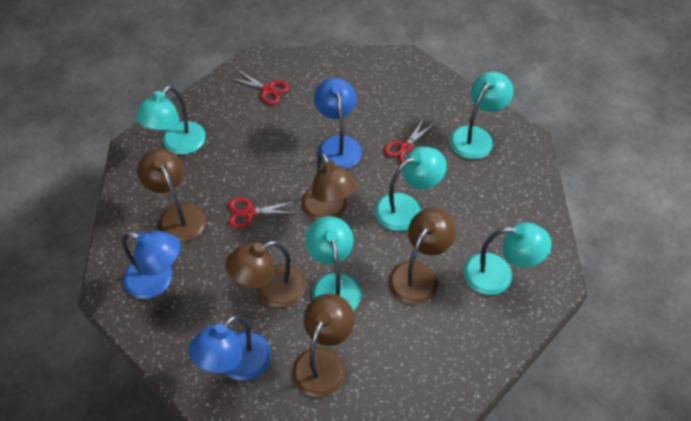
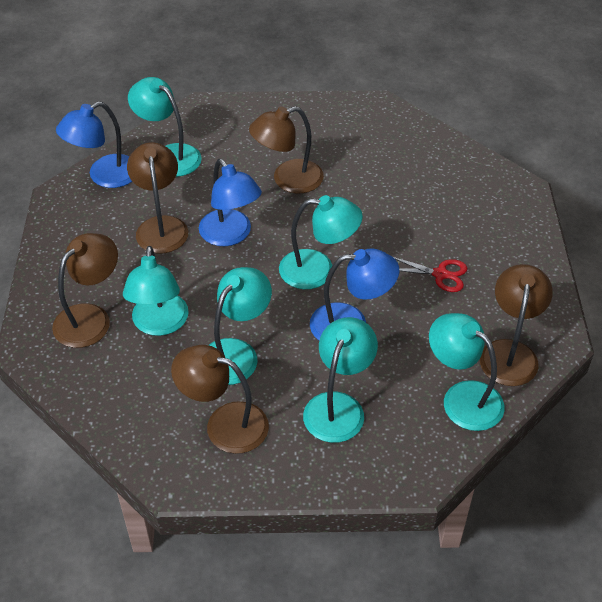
red scissors: [228,197,296,228] [230,70,289,104] [384,118,435,163] = 3 -> [393,257,468,292] = 1
turquoise lamp: [135,86,206,155] [305,216,361,310] [375,147,447,231] [449,72,513,159] [463,222,552,295] = 5 -> [123,246,189,336] [128,77,202,177] [209,267,272,385] [279,195,363,289] [303,317,378,443] [429,313,505,431] = 6

